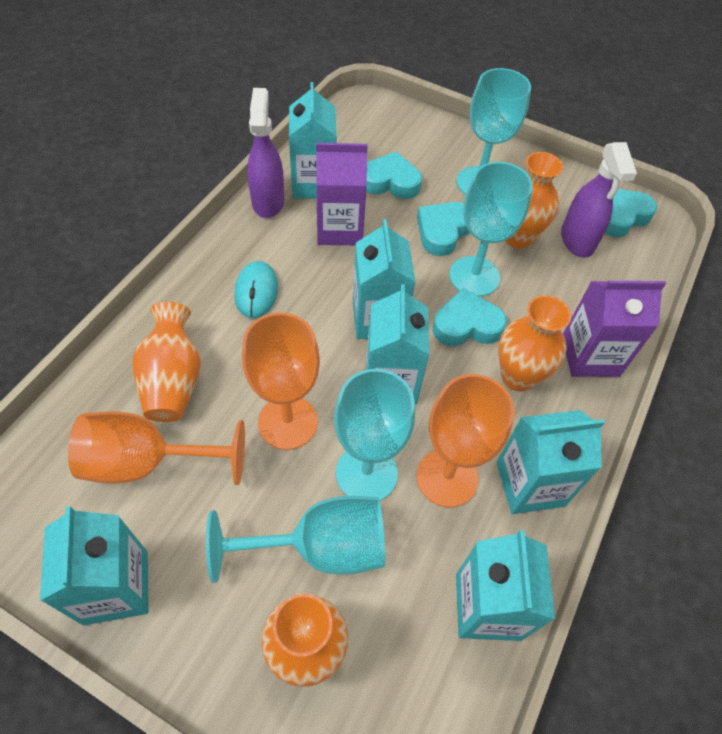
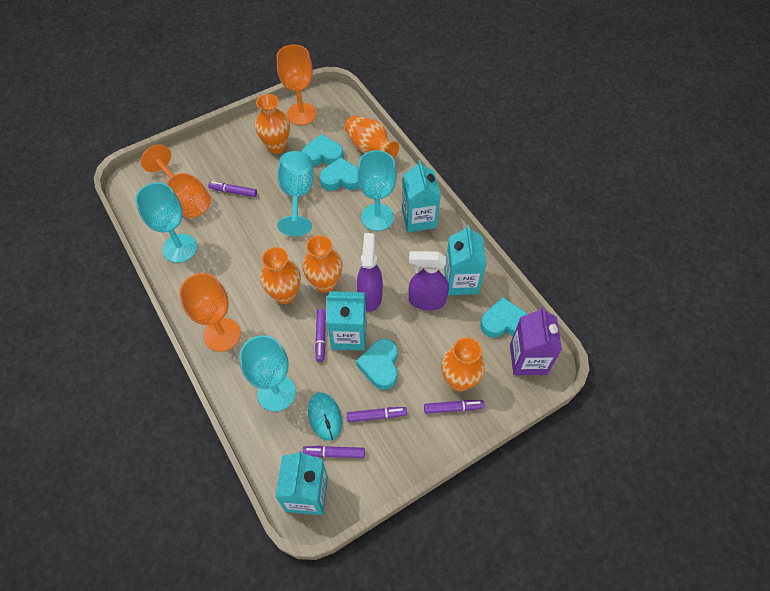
orange vase: [132,302,201,422] [261,594,348,687] [499,295,571,392] [505,152,563,249] = 4 -> [255,94,290,153] [260,247,301,304] [302,235,342,293] [344,115,399,158] [441,337,485,391] = 5
purple carton: [316,143,368,245] [563,281,666,377] = 2 -> [510,307,562,375] = 1
purple marker: none = 0 -> [208,181,257,197] [302,446,365,458] [315,309,326,362] [347,407,407,422] [424,400,484,414] = 5
turquoise carton: [40,506,149,625] [289,82,337,198] [353,219,415,339] [366,284,429,405] [456,530,555,641] [497,410,605,514] = 6 -> [275,451,328,515] [326,291,367,351] [402,160,441,232] [444,225,487,295] = 4

